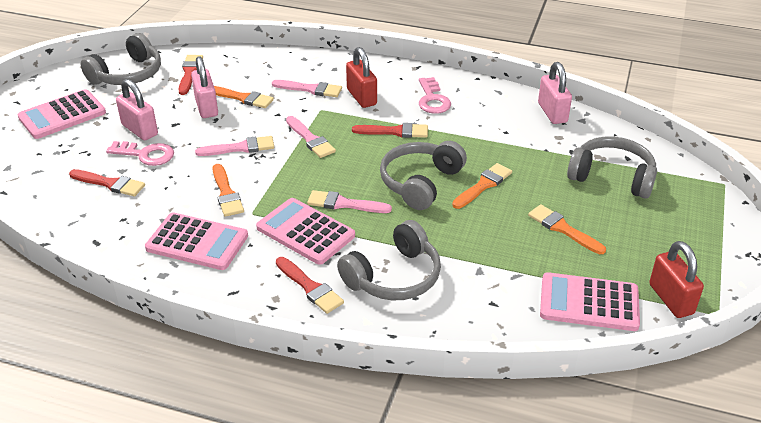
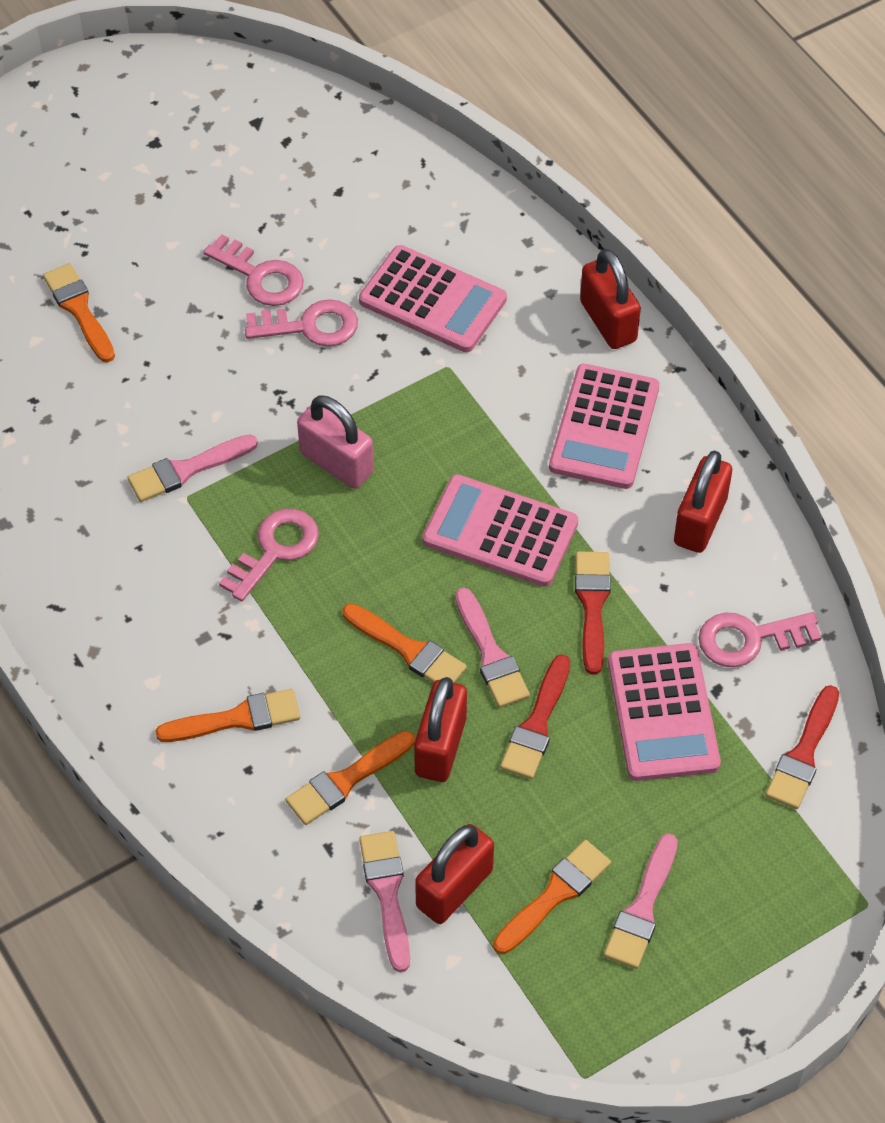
grey headphones: [81,33,161,85] [337,220,441,300] [380,141,467,210] [567,136,657,199] = 4 -> none = 0
orange brush: [213,164,244,217] [214,86,274,108] [452,163,512,209] [528,204,606,254] = 4 -> [43,263,115,363] [155,689,300,742] [286,731,415,825] [343,603,467,683] [493,840,611,954] = 5
pink key: [106,141,174,166] [419,77,451,114] = 2 -> [204,234,303,306] [219,509,319,602] [245,299,358,347] [699,612,822,667] = 4
pink padlock: [116,79,158,140] [191,56,218,118] [538,62,572,124] = 3 -> [297,395,374,489] = 1
red brush: [69,169,145,196] [178,55,203,95] [276,257,344,314] [352,123,428,138] = 4 -> [500,654,570,779] [575,551,611,675] [766,685,839,809] = 3
red padlock: [346,47,377,108] [649,241,704,318] = 2 -> [414,677,467,782] [415,824,494,924] [580,249,641,349] [674,450,732,553] = 4

